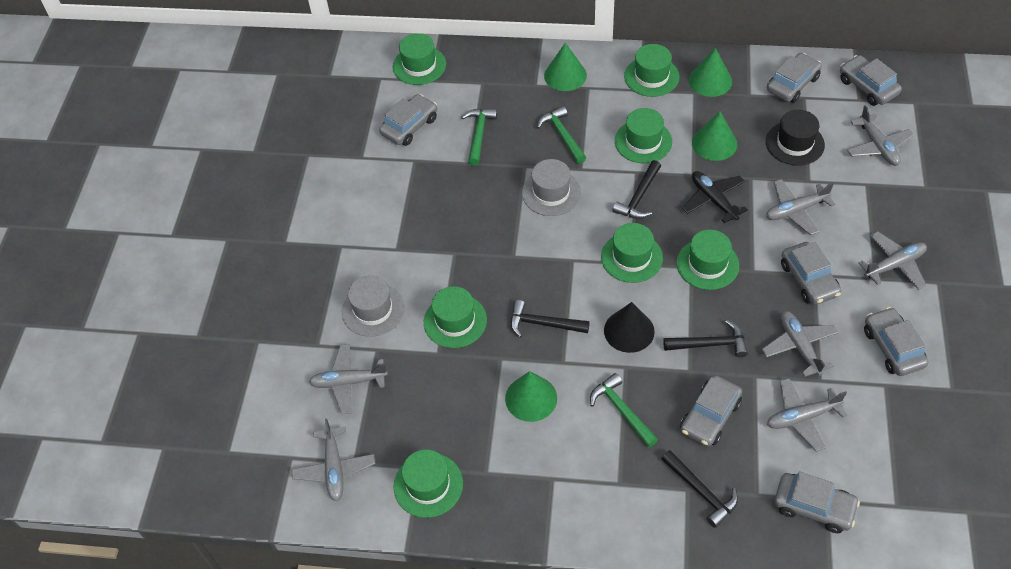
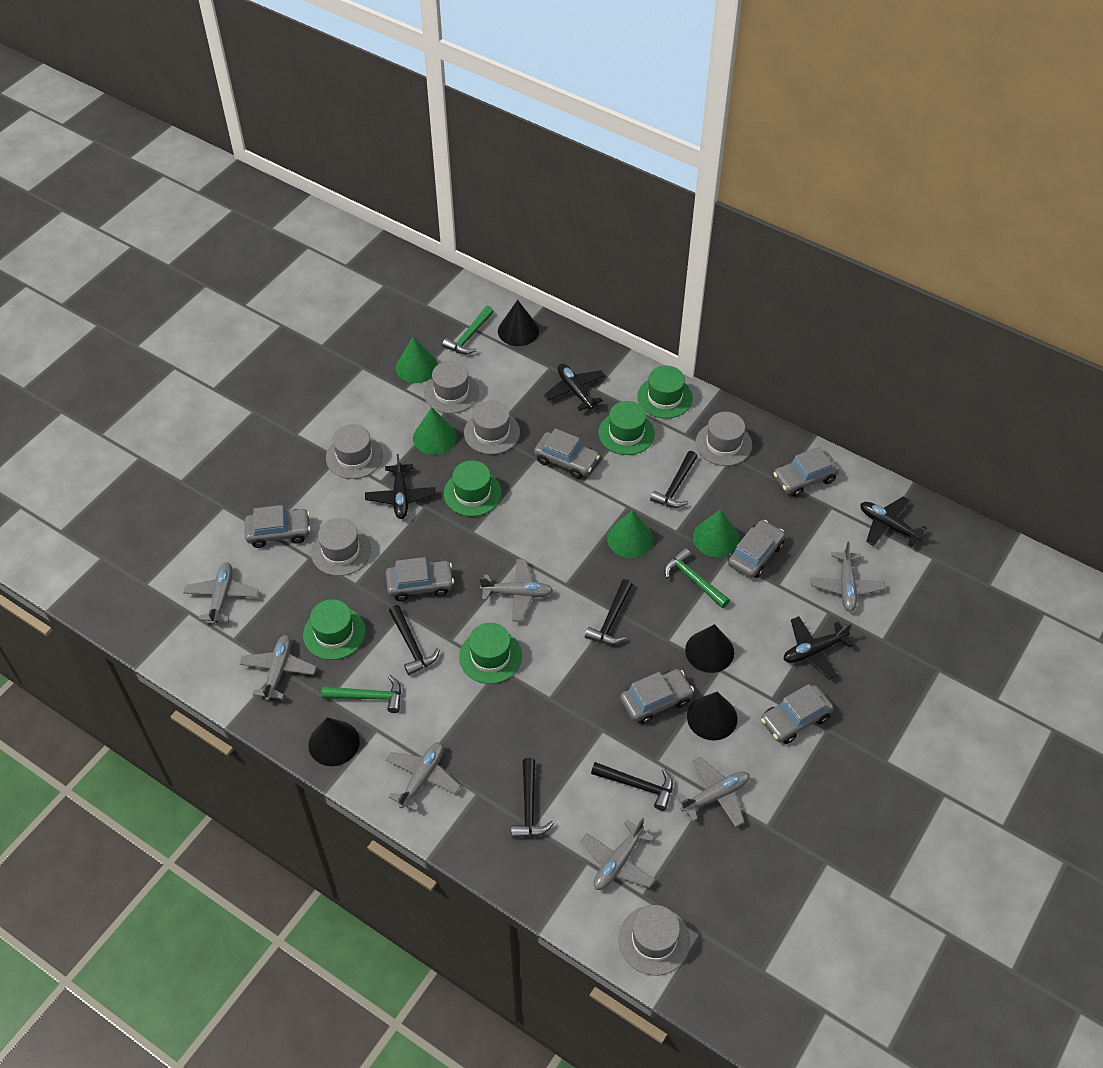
black cone: [604,302,655,353] = 1 -> [308,717,360,766] [498,300,539,346] [685,624,734,673] [687,692,737,740] = 4
black hammer: [510,300,590,338] [613,160,661,219] [661,450,738,528] [663,320,748,357] = 4 -> [389,605,440,675] [511,758,554,838] [585,579,633,645] [591,762,673,811] [650,451,698,508] = 5
black hat: [766,110,825,166] = 1 -> none = 0
black plane: [682,171,748,223] = 1 -> [365,454,436,519] [544,364,605,411] [783,616,854,680] [860,496,927,547] = 4
green hat: [393,33,446,85] [394,449,463,518] [424,286,487,348] [601,223,663,283] [615,108,672,163] [624,44,680,97] [676,230,739,290] = 7 -> [303,599,366,660] [444,461,502,517] [459,623,522,684] [598,401,655,455] [637,366,693,419] = 5
grey hat: [342,275,404,337] [522,159,581,216] = 2 -> [311,518,371,576] [326,424,383,479] [424,361,479,414] [464,400,520,454] [619,905,690,976] [696,412,752,466] = 6

